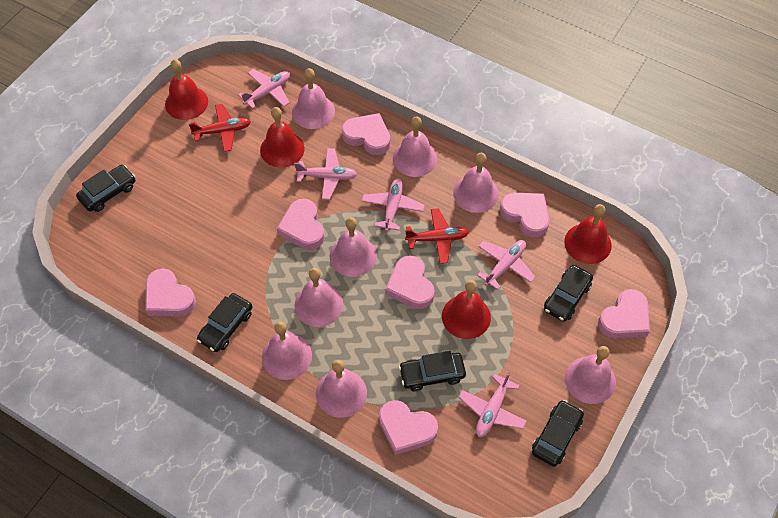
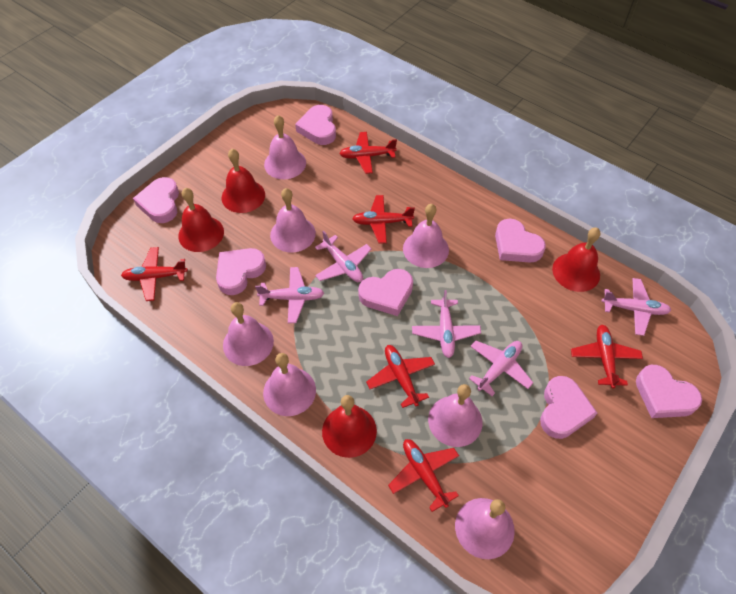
black car: [76,165,136,212] [197,293,252,352] [399,351,466,391] [532,400,584,467] [544,265,593,322] = 5 -> none = 0
pink bell: [262,321,312,380] [292,68,335,129] [294,268,343,327] [316,360,367,418] [330,217,377,277] [393,116,437,177] [453,153,499,213] [565,346,616,404] = 8 -> [223,302,274,366] [263,353,316,416] [264,115,306,179] [270,188,316,252] [403,204,449,268] [428,384,483,447] [455,498,515,559] = 7
red plane: [189,104,251,152] [405,208,469,264] = 2 -> [121,247,188,301] [339,132,397,174] [352,195,415,243] [366,345,435,408] [388,439,459,512] [571,325,643,389] = 6

